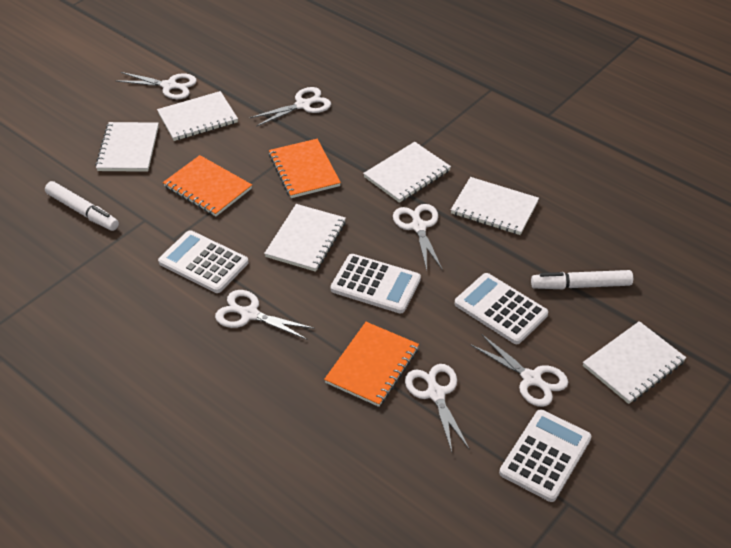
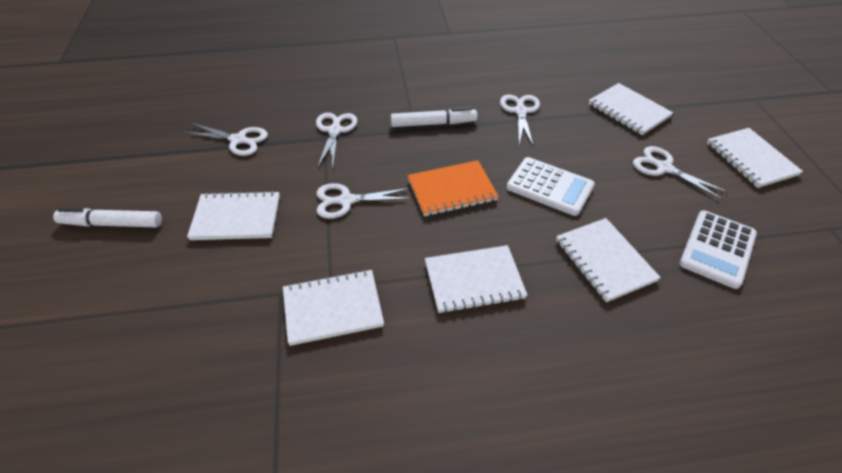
orange notebook: [163,155,252,216] [269,139,341,198] [324,322,419,407] = 3 -> [408,160,499,216] = 1
white calculator: [158,230,248,293] [331,254,421,314] [455,273,548,344] [499,409,592,502] = 4 -> [506,157,595,216] [679,210,757,289] = 2
white scissors: [116,72,197,99] [215,290,315,340] [250,87,331,127] [393,204,442,270] [405,364,470,452] [471,334,568,407] = 6 -> [183,123,268,156] [316,113,357,167] [316,183,412,219] [500,95,540,145] [633,146,728,200] = 5

